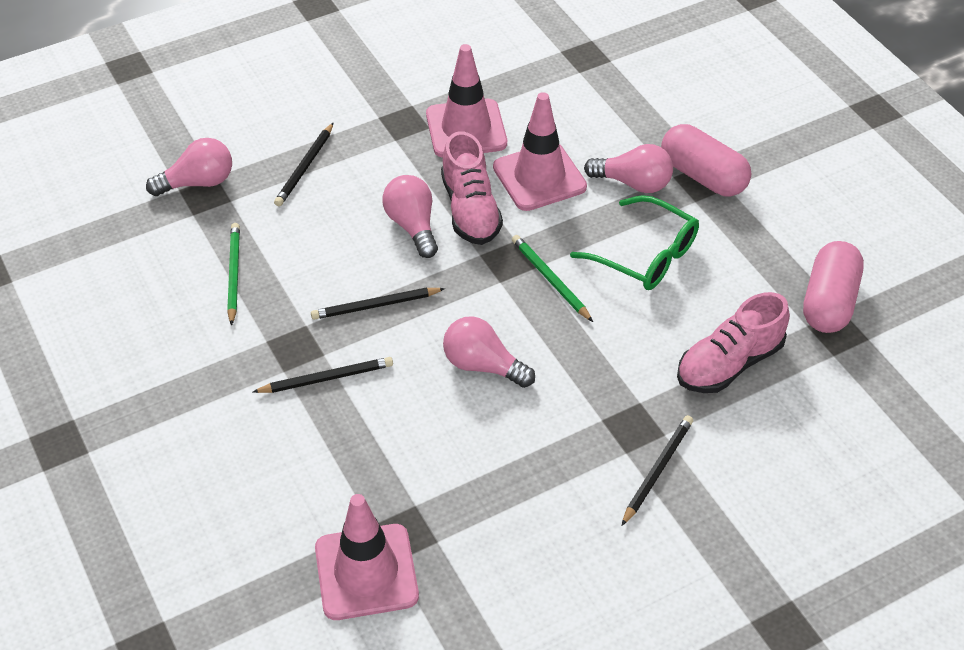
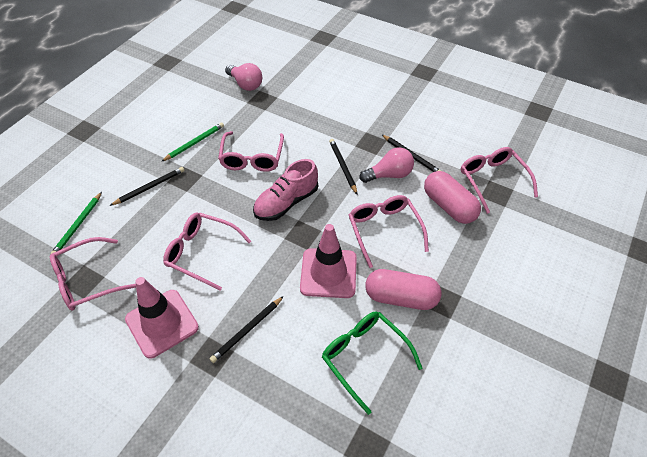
pink glasses: none = 0 -> [50,237,136,310] [163,213,251,291] [218,131,284,172] [349,195,429,268] [461,147,538,214] = 5
pink light bulb: [146,138,232,196] [382,175,438,258] [443,316,535,388] [584,144,673,193] = 4 -> [225,63,262,91] [360,147,414,183] = 2
pink shoe: [441,131,503,245] [677,292,790,393] = 2 -> [253,159,318,221] = 1
pink traffic cone: [315,494,419,620] [426,44,507,158] [493,92,587,211] = 3 -> [125,277,199,359] [300,224,357,298] = 2

